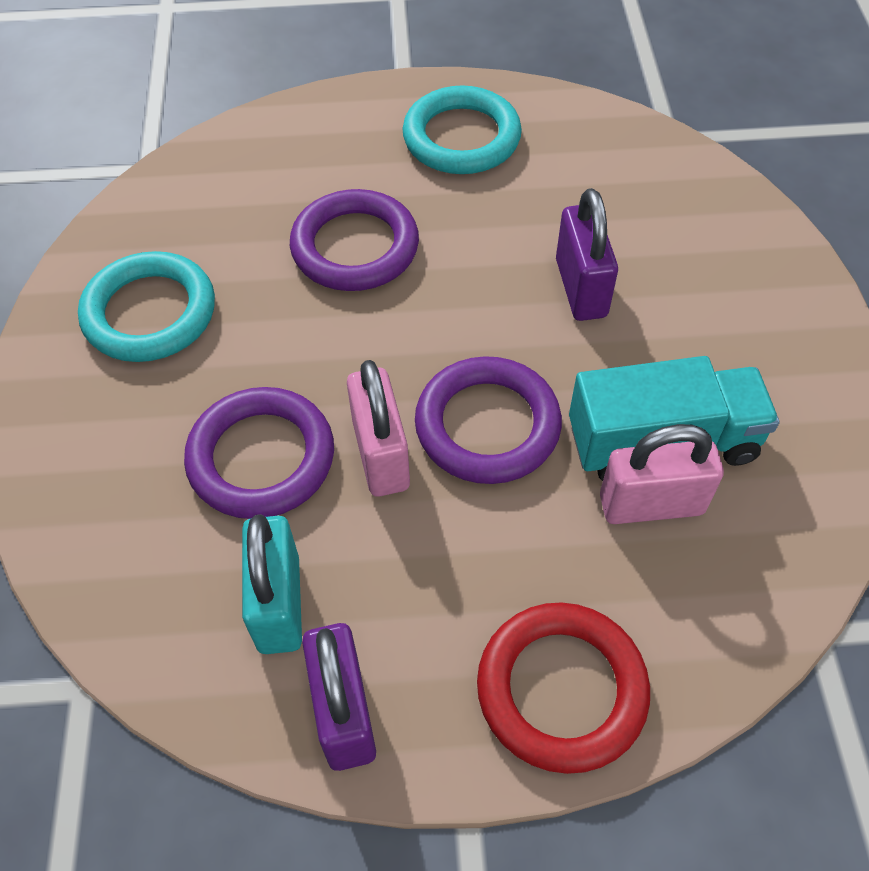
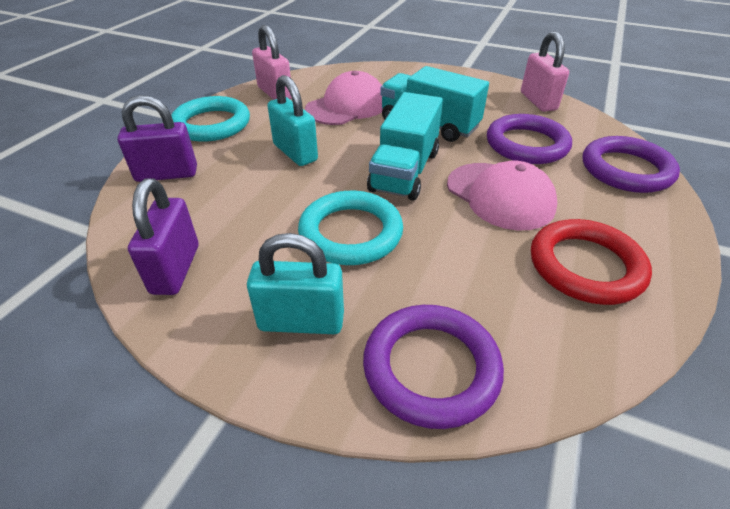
pink cap: none = 0 -> [305,71,383,125] [447,161,557,230] = 2
turquoise padlock: [242,514,302,654] = 1 -> [247,233,344,334] [267,75,318,166] = 2
turquoise truck: [569,356,780,481] = 1 -> [367,92,443,200] [380,66,489,142] = 2

